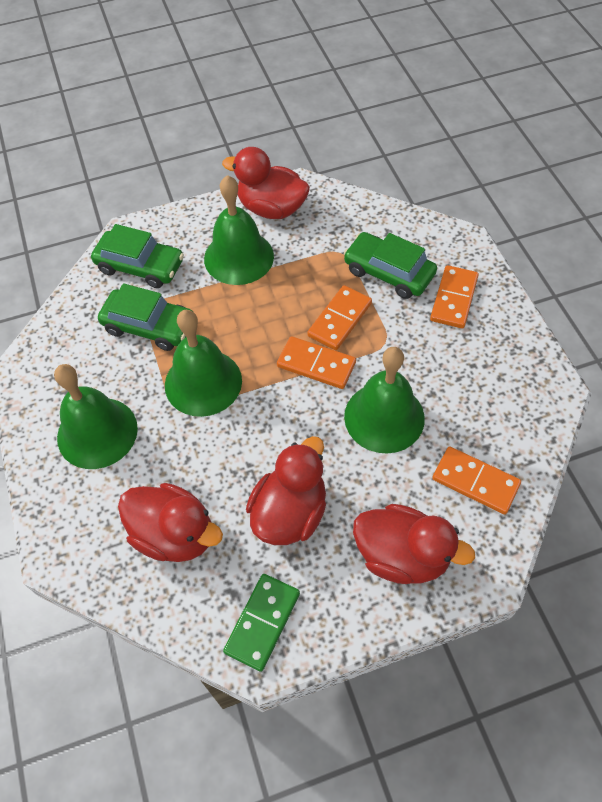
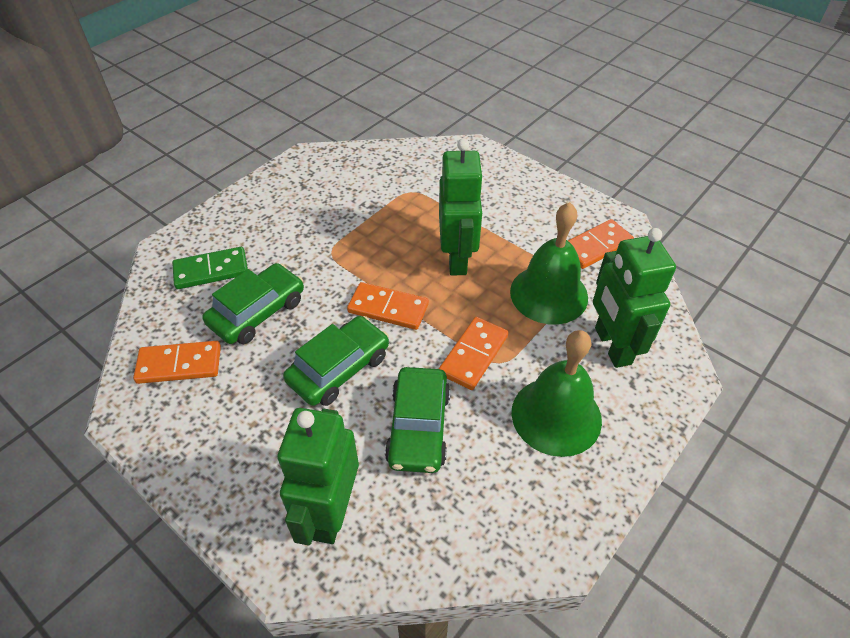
green bell: [54,364,138,469] [165,310,242,417] [204,175,274,285] [344,347,425,454] = 4 -> [510,202,588,324] [512,330,602,457] = 2
green robot: none = 0 -> [277,408,359,545] [439,138,484,276] [593,228,676,368] = 3
red duck: [118,483,223,562] [222,147,310,219] [246,436,326,545] [353,504,475,584] = 4 -> none = 0

